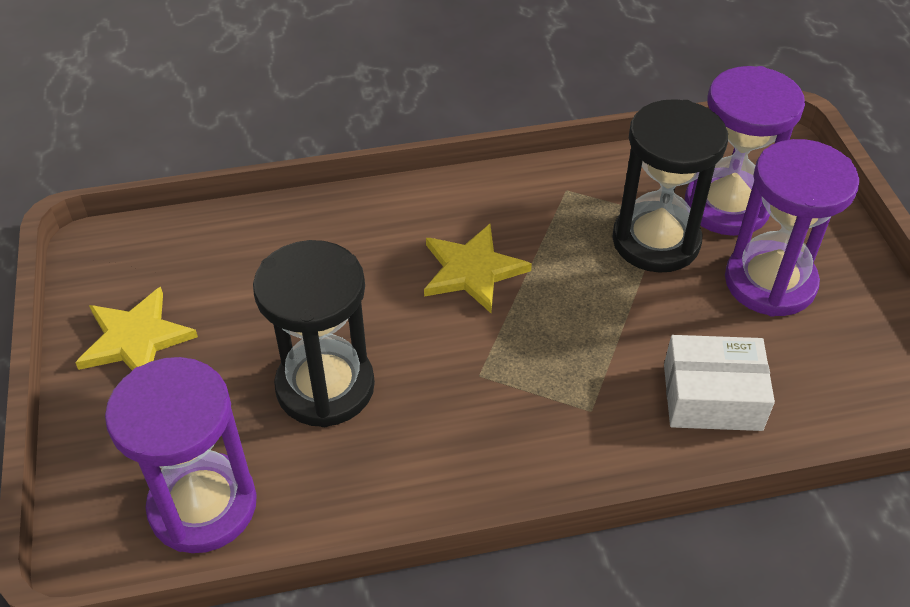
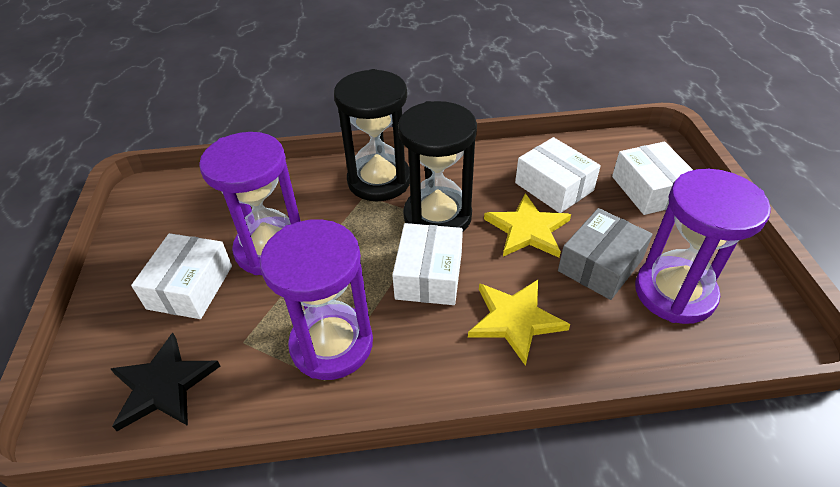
black star: none = 0 -> [111,333,220,431] = 1
grey box: none = 0 -> [558,208,653,300] = 1
white box: [664,335,775,431] = 1 -> [131,233,232,319] [392,223,463,305] [515,137,601,213] [612,142,693,215] = 4

